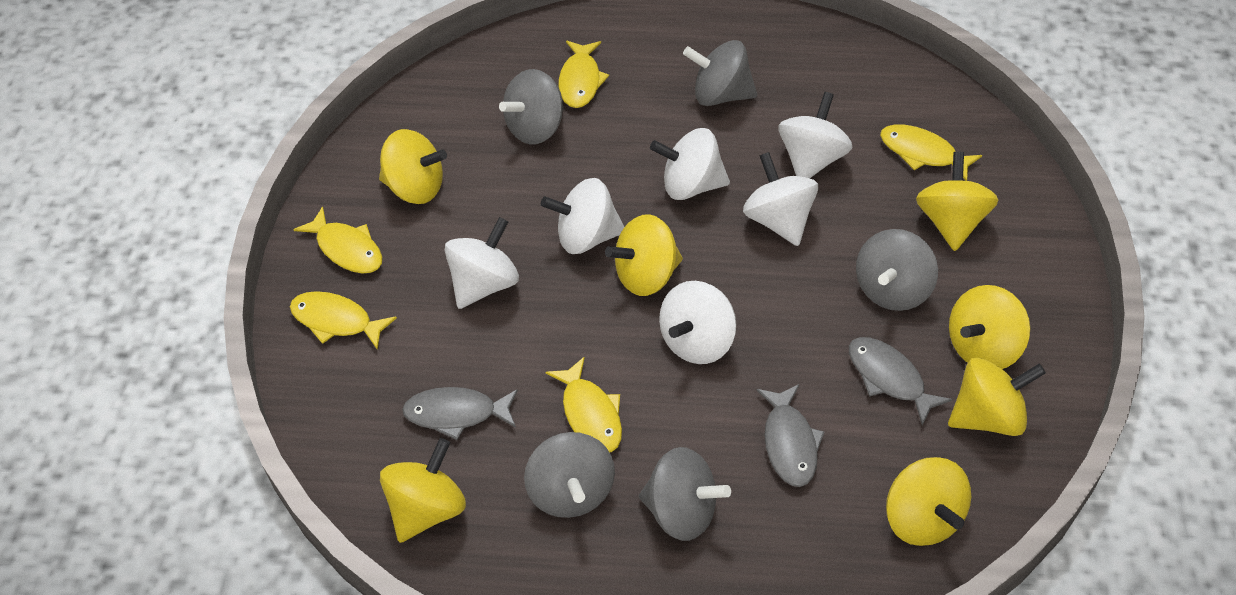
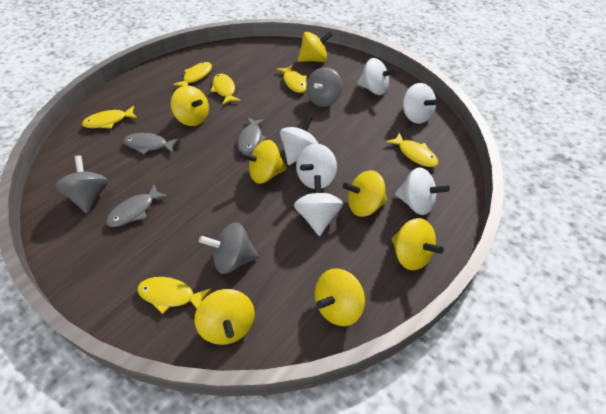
grey spinning top: [499,69,564,145] [524,432,615,518] [639,447,731,541] [683,40,757,106] [856,229,938,311] = 5 -> [55,156,108,213] [199,223,259,274] [306,67,342,107] = 3
yellow fish: [290,291,397,350] [293,206,382,274] [546,356,622,452] [559,41,609,108] [880,124,982,181] = 5 -> [82,106,137,128] [137,277,211,314] [173,62,212,86] [210,74,241,105] [277,65,307,93] [386,132,438,167] = 6

